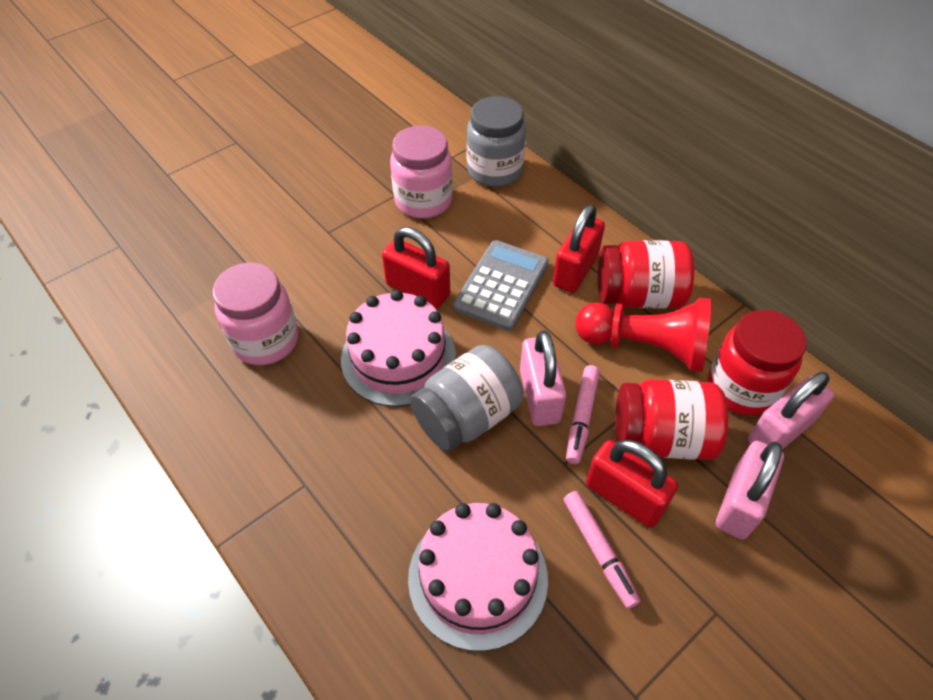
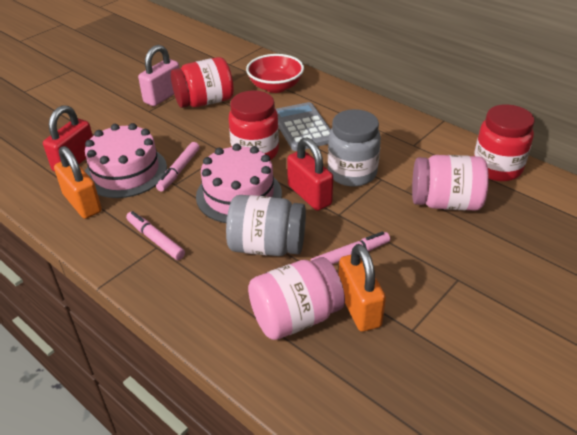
orange padlock: none = 0 -> [54,146,102,219] [339,244,386,332] = 2
pink marker: [564,491,640,609] [566,365,600,464] = 2 -> [126,211,185,260] [156,142,200,192] [310,231,390,265] = 3
pink padlock: [520,331,566,426] [716,441,784,540] [748,372,834,450] = 3 -> [138,45,179,106] = 1
red bowl: none = 0 -> [246,54,304,93] = 1
red padlock: [382,227,450,308] [553,204,605,293] [586,440,678,528] = 3 -> [43,105,93,171] [287,138,333,211] = 2
red pawn: [575,298,712,372] = 1 -> none = 0

